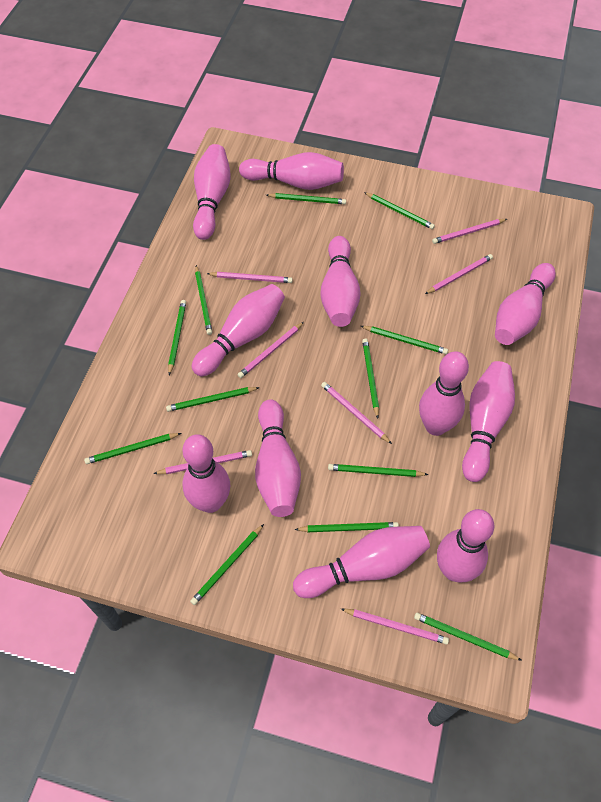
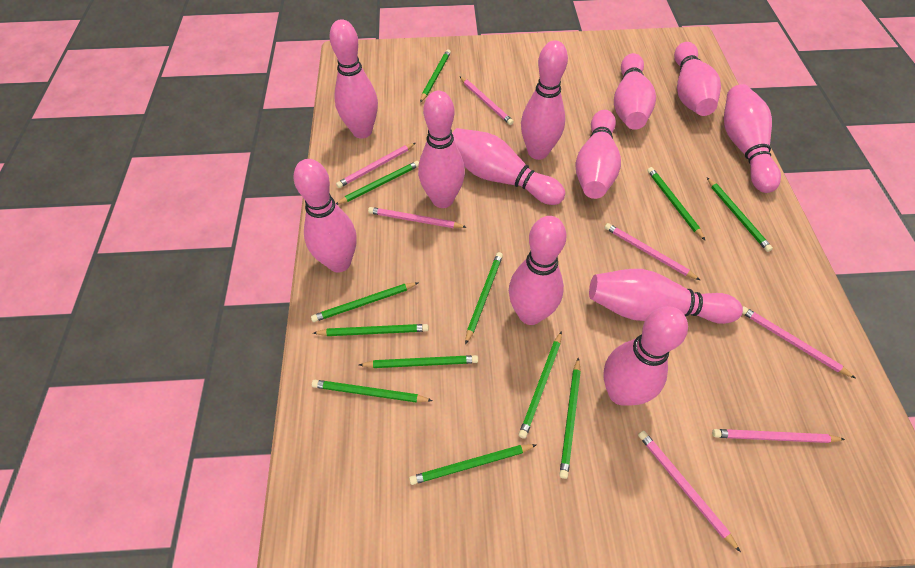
pink bowling pin: [182,434,230,513] [192,284,285,376] [193,144,231,240] [239,152,344,190] [255,399,301,517] [293,526,430,598] [320,236,361,327] [419,351,469,436] [437,509,494,582] [462,361,515,482] [495,263,556,345] = 11 -> [293,159,357,272] [329,19,378,138] [418,91,465,208] [452,128,565,205] [509,216,567,325] [521,40,568,160] [575,110,621,199] [589,269,743,324] [603,306,688,406] [614,53,656,130] [674,42,721,116] [724,84,781,193] = 12

